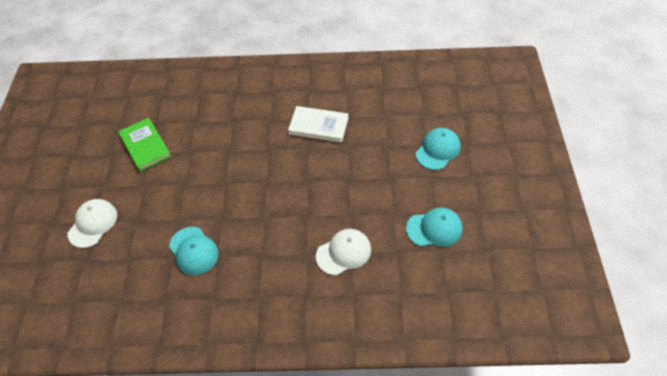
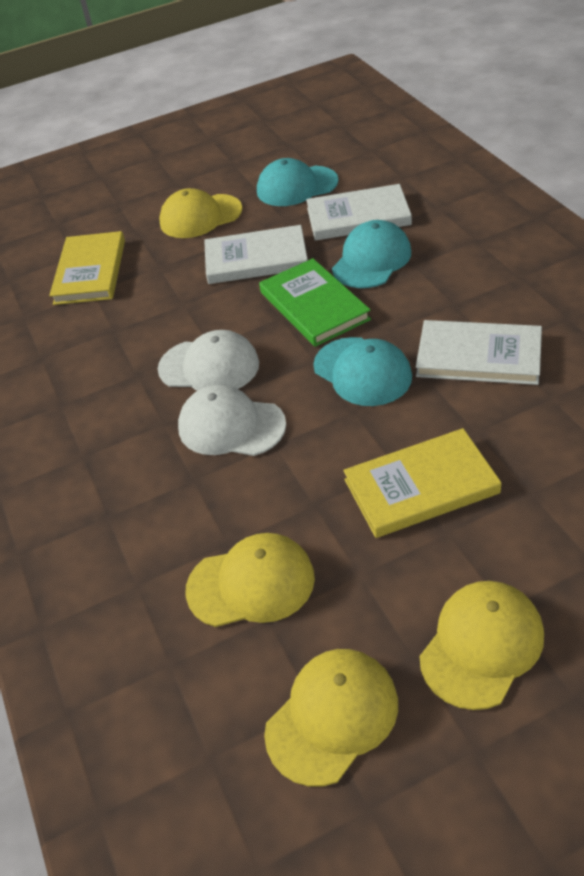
white book: [288,106,349,143] = 1 -> [204,225,308,284] [306,184,412,241] [416,320,542,385] = 3
yellow book: none = 0 -> [49,231,125,305] [343,428,501,538] = 2
yellow cap: none = 0 -> [159,188,242,238] [185,533,315,627] [264,649,398,787] [420,581,544,710] = 4

